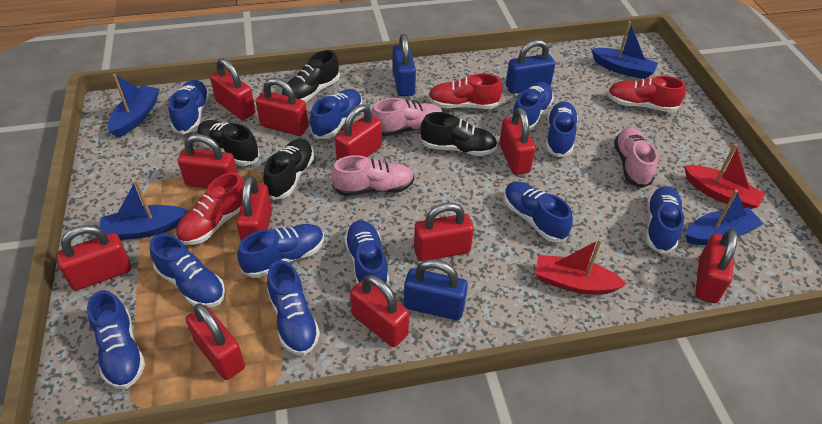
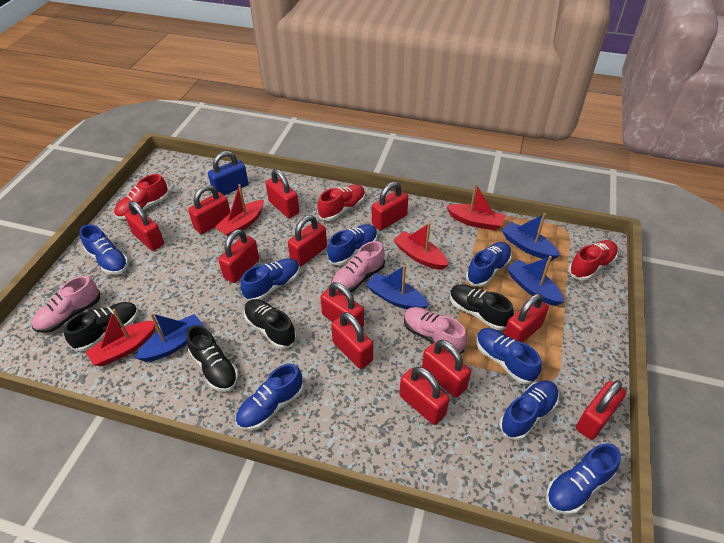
blue padlock: [393,34,416,96] [404,259,468,320] [506,40,555,94] = 3 -> [208,151,248,195] = 1
blue shoe: [87,290,145,389] [150,234,225,308] [168,79,210,134] [237,224,324,278] [267,260,320,356] [310,89,362,139] [344,220,389,285] [504,182,573,242] [511,82,554,131] [546,102,578,157] [646,186,684,253] = 11 -> [79,224,129,275] [235,364,304,431] [241,258,300,301] [327,224,377,265] [466,242,512,287] [476,328,542,384] [500,380,559,440] [546,444,621,515] = 8
red boat: [535,239,627,294] [684,143,765,209] = 2 -> [86,309,155,366] [215,184,264,236] [393,223,449,270] [446,183,506,230] = 4
red padlock: [56,225,131,291] [178,134,237,188] [186,303,245,380] [210,58,255,120] [236,176,272,241] [256,78,308,136] [335,104,382,160] [350,275,409,347] [414,202,474,261] [499,107,536,175] [695,229,737,303] = 11 -> [125,201,164,251] [188,185,230,234] [218,229,259,283] [266,169,299,218] [288,215,327,267] [320,282,364,328] [331,312,373,369] [372,182,408,231] [399,367,450,425] [422,340,471,398] [504,293,549,342] [576,380,626,440] = 12

